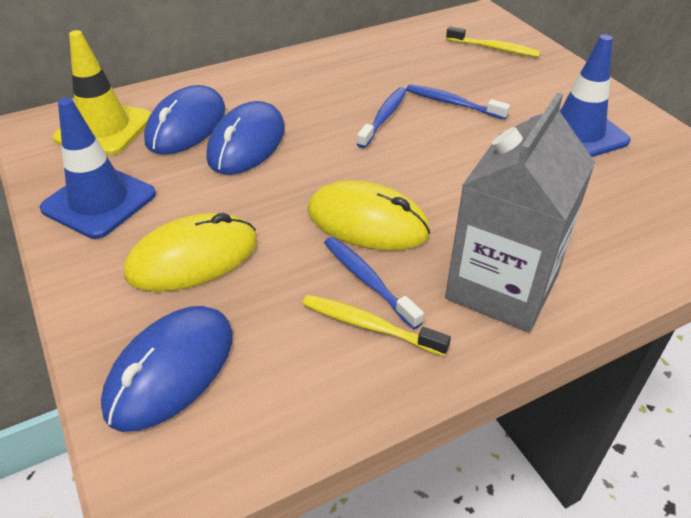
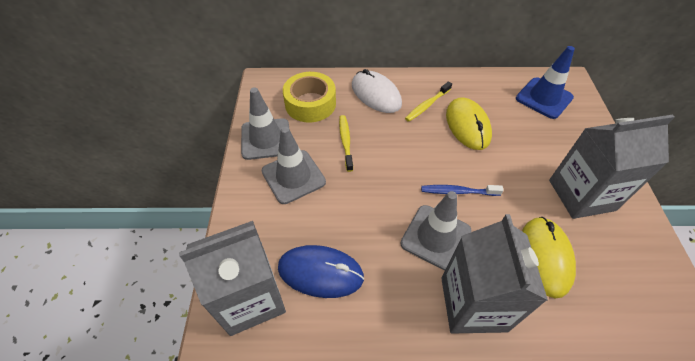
blue mouse: [101,306,232,432] [144,85,226,155] [206,101,285,175] = 3 -> [278,245,364,298] = 1
blue toothbrush: [324,237,424,329] [357,87,407,148] [406,84,510,120] = 3 -> [421,185,504,196] = 1
blue traffic cone: [40,98,156,239] [530,34,631,157] = 2 -> [516,46,575,119] = 1
grey carton: [445,93,595,332] = 1 -> [179,221,286,336] [441,214,548,333] [549,115,674,219] = 3
grey traffic cone: none = 0 -> [241,87,289,160] [262,127,326,204] [401,191,472,271] = 3
white mouse: none = 0 -> [352,69,402,113] = 1
yellow tape: none = 0 -> [283,72,336,123] = 1
yellow traffic cone: [53,30,151,155] = 1 -> none = 0

